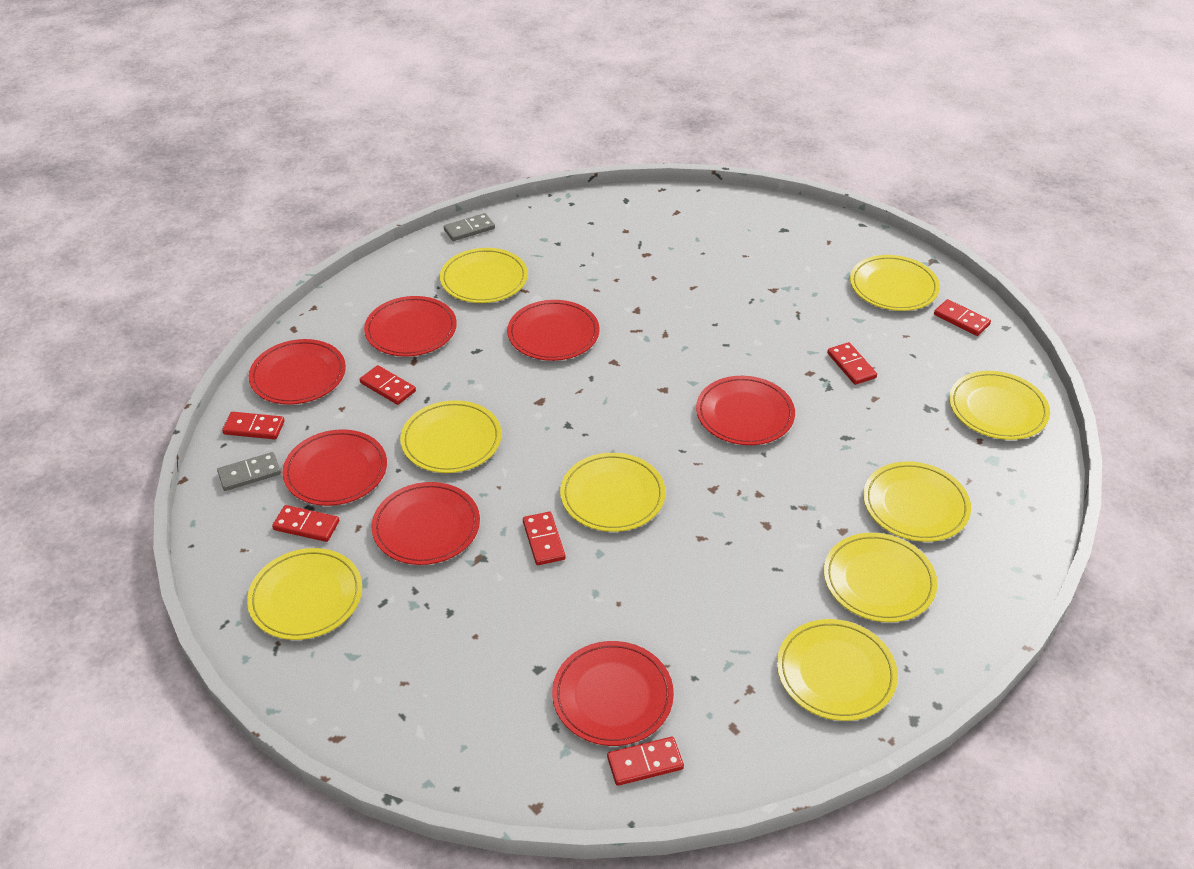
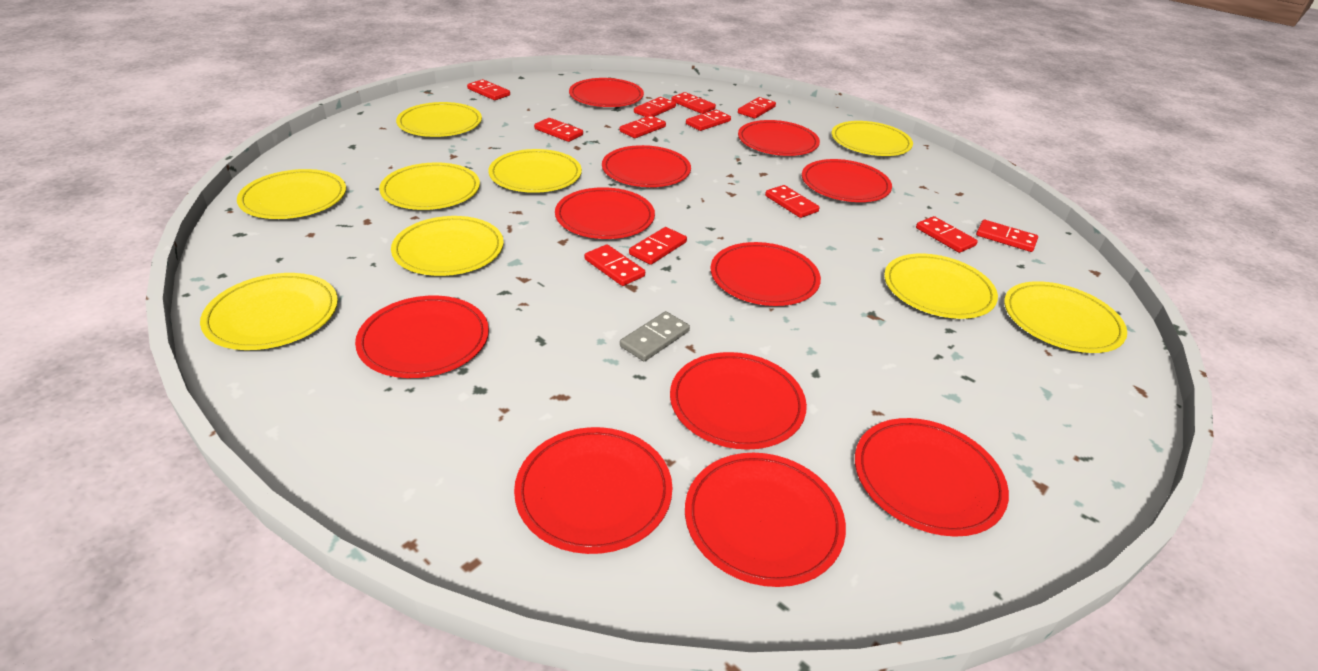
grey domino: [217,452,281,491] [444,213,495,241] = 2 -> [620,311,690,361] = 1
red domino: [222,412,285,439] [272,505,339,542] [360,365,416,405] [523,512,566,565] [607,737,684,786] [827,342,877,385] [934,299,991,336] = 7 -> [467,79,510,100] [534,118,583,142] [584,244,645,286] [620,115,666,138] [629,227,687,265] [634,97,676,117] [672,92,716,114] [686,110,731,131] [738,97,776,119] [765,185,819,218] [916,216,978,253] [976,220,1038,252] = 12
red plate: [249,339,346,405] [282,429,387,506] [364,296,457,357] [372,482,480,565] [507,300,600,361] [552,641,674,746] [696,376,795,445] = 7 -> [355,296,489,378] [514,427,673,554] [555,187,655,239] [569,78,644,107] [602,145,691,187] [670,352,807,450] [685,453,846,587] [711,242,821,306] [738,120,820,156] [802,159,892,202] [855,418,1009,537] = 11

